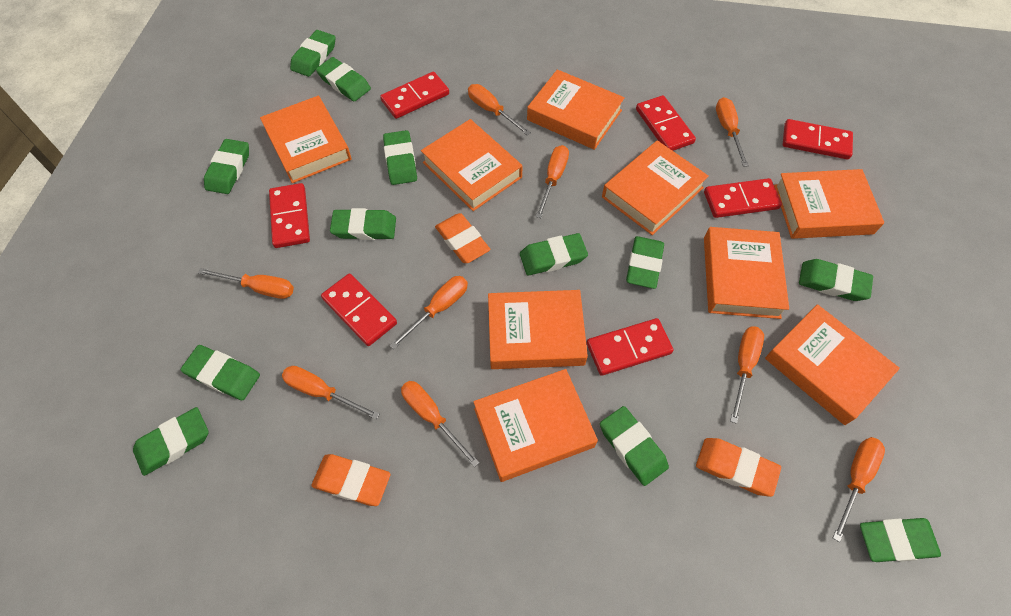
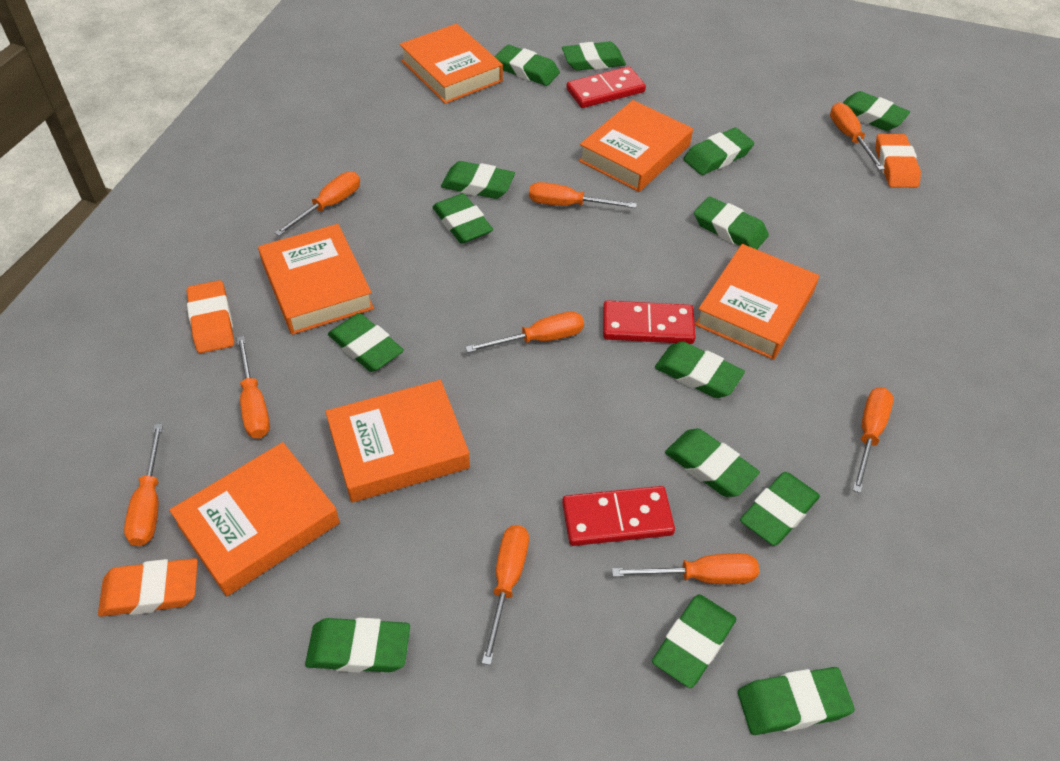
green eraser: [133,407,209,476] [181,345,260,400] [204,139,249,194] [290,30,336,77] [316,57,371,101] [330,208,396,240] [383,130,417,185] [520,233,588,275] [600,406,669,486] [626,236,664,289] [799,259,873,301] [860,518,941,562] = 12 -> [305,618,410,672] [328,313,404,372] [433,193,493,244] [441,161,515,199] [495,45,560,86] [562,42,626,71] [652,594,736,688] [655,341,745,398] [665,429,760,497] [684,128,754,175] [694,196,769,249] [738,667,855,735] [740,472,820,545] [843,91,910,131] = 14
orange book: [260,96,352,183] [421,119,523,211] [473,369,598,482] [488,290,588,369] [527,69,625,150] [602,140,709,235] [704,227,789,319] [765,304,900,425] [774,169,884,239] = 9 -> [169,442,340,596] [258,224,374,335] [325,380,470,502] [400,24,503,104] [579,100,693,192] [695,244,819,360] = 6
red domino: [269,183,310,248] [321,274,397,346] [380,72,449,119] [587,318,674,376] [636,95,696,151] [704,178,782,218] [783,119,853,160] = 7 -> [562,486,675,546] [566,66,646,108] [603,300,696,344] = 3

